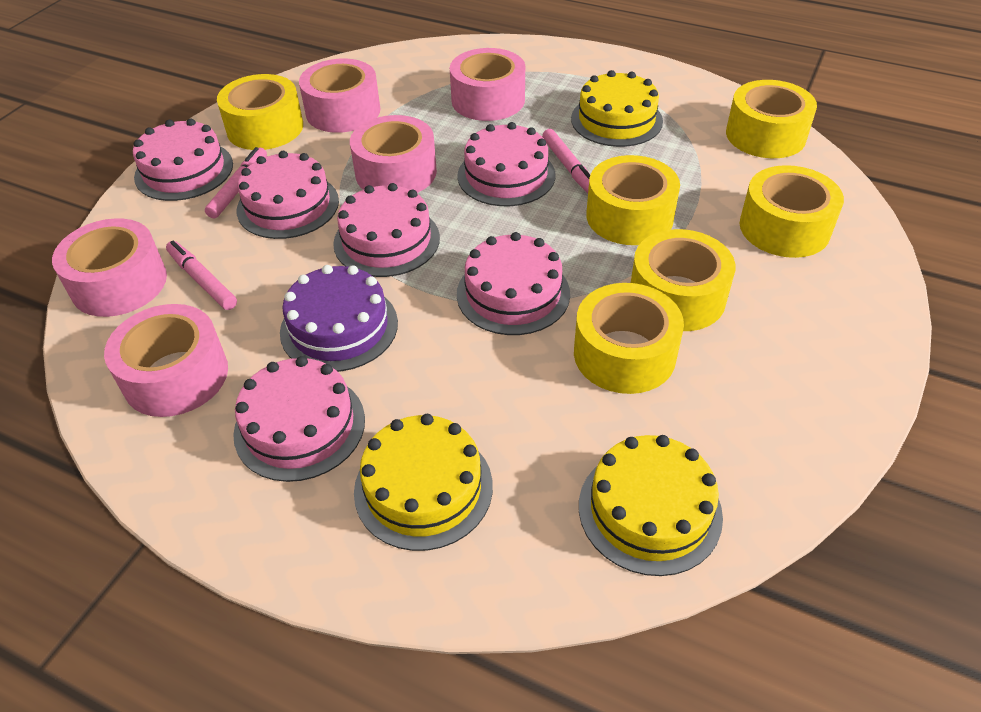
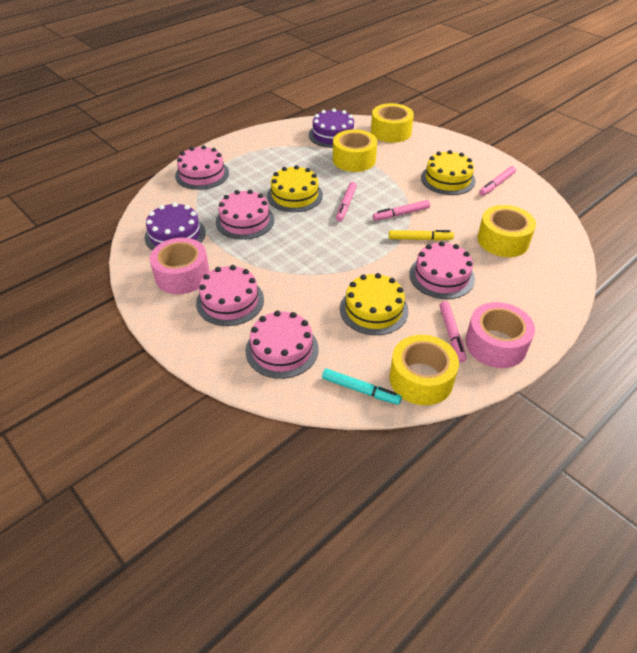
pink cake: [133,119,233,201] [233,356,365,482] [237,151,339,239] [333,183,440,277] [457,122,555,206] [457,232,570,335] = 6 -> [175,145,229,190] [196,265,264,326] [216,190,274,240] [245,311,319,379] [409,241,475,299] = 5
pink marker: [166,241,237,310] [205,147,267,218] [542,129,590,193] = 3 -> [336,182,357,222] [373,200,430,221] [440,301,467,362] [479,166,516,196] = 4
pink tape: [52,218,167,317] [104,304,228,417] [299,58,380,133] [350,115,437,193] [450,48,525,121] = 5 -> [150,238,210,294] [465,302,535,368] = 2
purple cake: [280,265,398,372] = 1 -> [145,202,206,250] [309,108,354,148] = 2
turquoise marker: none = 0 -> [322,369,402,405] = 1
yellow marker: none = 0 -> [389,230,454,241] = 1
yellow tape: [217,74,303,150] [574,283,684,394] [586,155,680,245] [631,229,735,331] [726,80,817,158] [739,165,844,258] = 6 -> [333,129,377,172] [371,103,414,143] [389,335,459,405] [477,205,536,257] = 4

